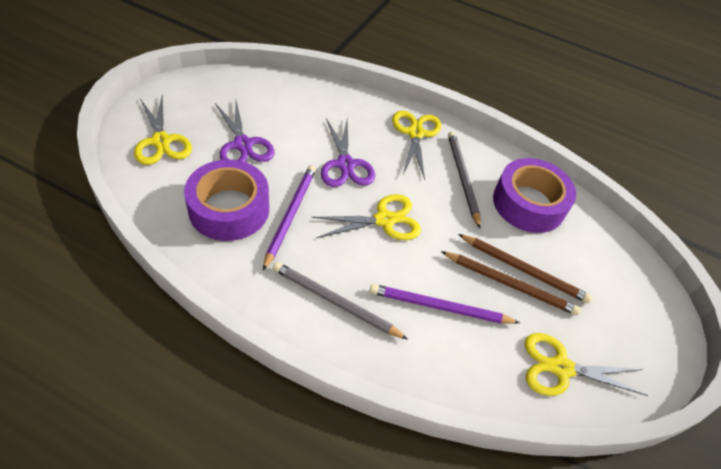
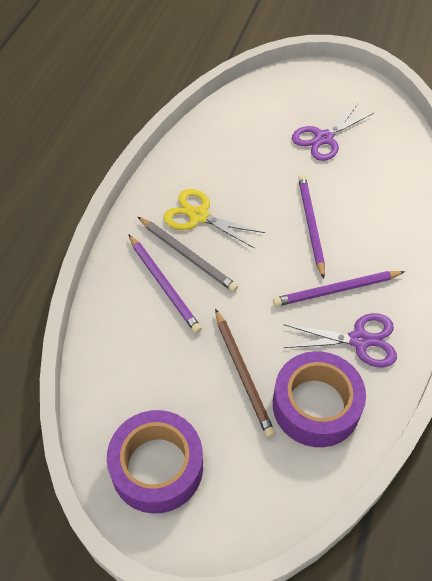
brown pencil: [441,251,581,315] [458,234,592,304] = 2 -> [215,309,275,438] = 1
grey pencil: [273,262,408,339] [448,132,481,228] = 2 -> [138,217,238,292] = 1
purple pencil: [263,165,316,271] [370,284,520,324] = 2 -> [129,235,202,333] [273,271,405,307] [298,175,325,279] = 3
yellow scissors: [134,97,192,165] [312,194,421,240] [392,111,441,180] [525,333,648,396] = 4 -> [164,189,265,249] = 1

